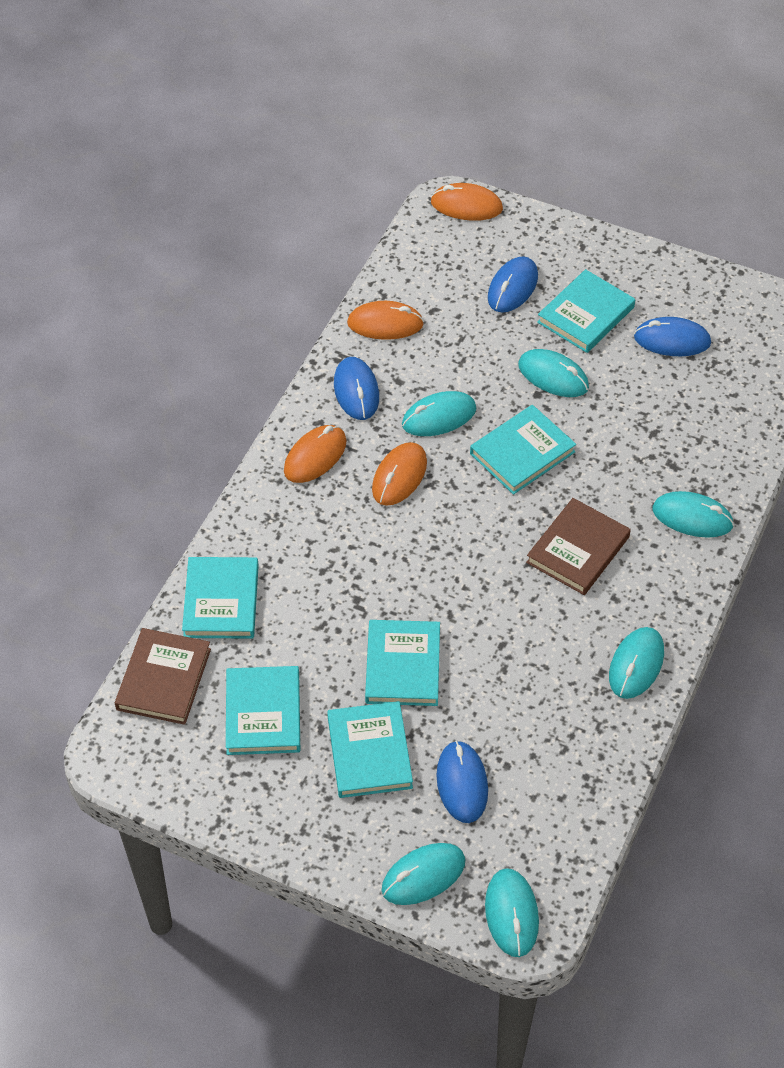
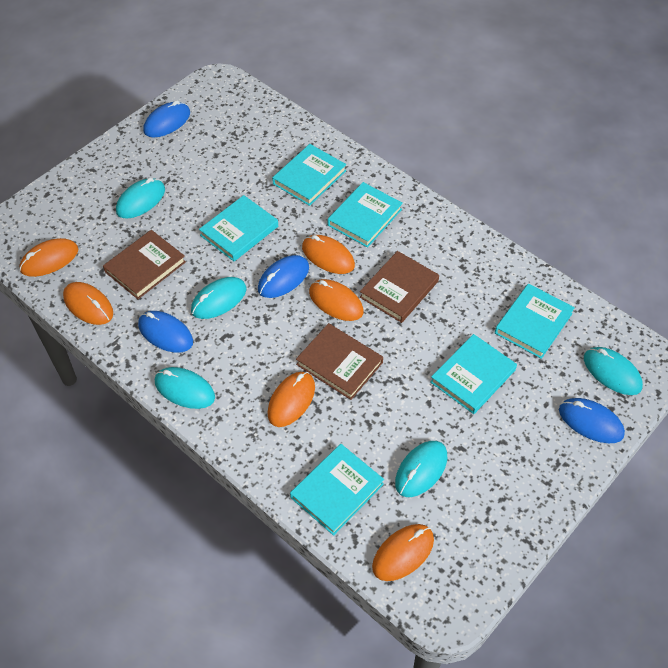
brown book: [115,628,211,725] [526,498,631,595] = 2 -> [103,230,186,299] [296,323,383,400] [360,251,439,323] = 3
orange mouse: [284,425,347,483] [347,301,424,340] [372,442,427,506] [431,183,503,221] = 4 -> [19,238,78,277] [63,282,113,325] [267,372,315,427] [302,235,355,274] [309,279,363,321] [372,524,434,581] = 6
turquoise mouse: [382,843,465,905] [402,391,476,436] [485,868,539,957] [518,349,589,397] [609,627,664,699] [653,491,734,538] = 6 -> [116,178,165,218] [155,367,215,409] [191,277,246,319] [395,441,447,497] [584,347,643,395] = 5

